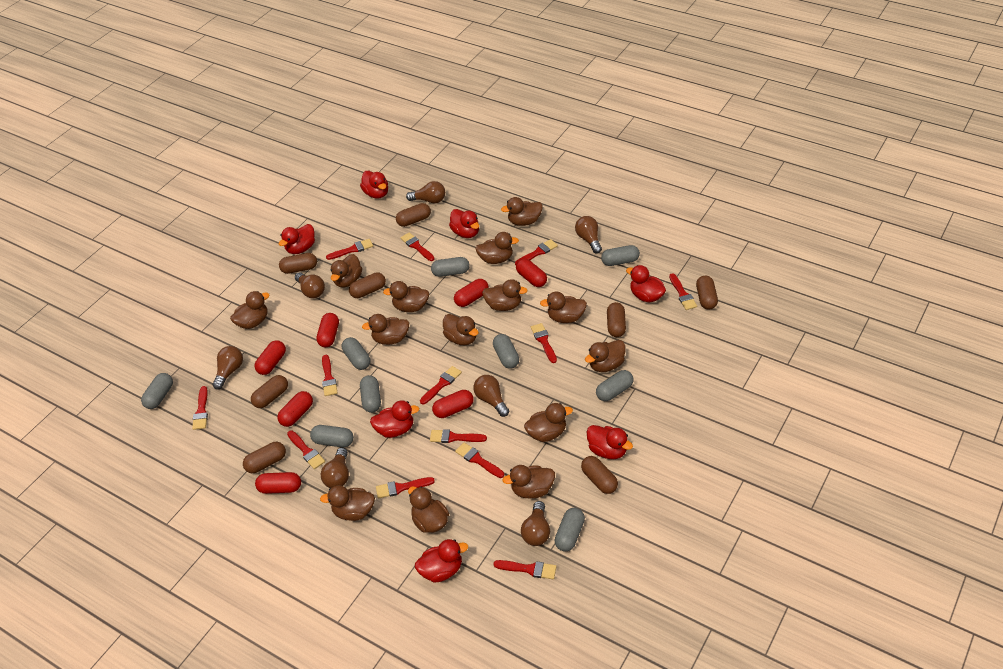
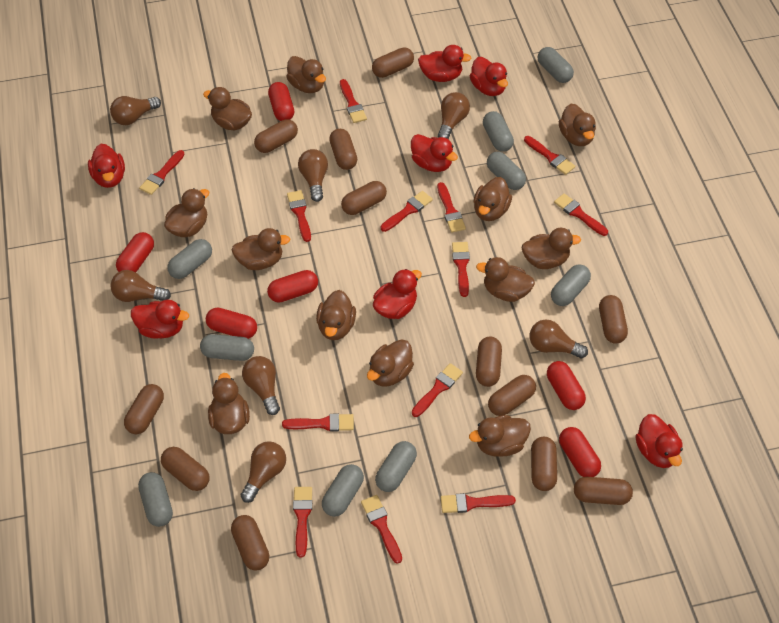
brown capsule: [243,442,286,473] [251,375,288,408] [279,253,317,274] [349,272,386,298] [396,203,431,227] [581,456,618,494] [607,302,626,337] [696,276,718,310] = 8 -> [124,384,164,434] [161,447,209,491] [231,515,270,570] [254,119,298,153] [329,129,357,170] [341,181,387,215] [372,47,414,78] [476,337,502,387] [488,375,536,416] [531,437,557,491] [574,477,633,505] [599,295,628,344] = 12
brown duck: [230,291,269,329] [320,485,375,521] [330,254,362,287] [362,314,409,345] [383,281,429,312] [408,486,449,533] [443,314,479,345] [475,232,519,264] [482,279,528,311] [501,197,543,226] [502,465,555,498] [524,403,573,442] [540,292,587,323] [585,340,625,372] = 14 -> [164,188,209,237] [203,87,252,131] [208,373,250,434] [232,228,290,270] [286,56,326,93] [316,290,356,340] [367,339,414,387] [469,415,531,457] [473,177,512,221] [476,257,535,302] [522,228,581,269] [559,104,596,146] = 12
red capsule: [254,340,286,375] [255,472,301,494] [277,391,313,427] [316,313,339,347] [432,390,474,418] [454,279,489,307] [516,259,547,287] = 7 -> [116,232,154,272] [206,308,257,339] [267,270,318,303] [268,82,294,121] [547,361,586,410] [559,427,601,477] = 6

